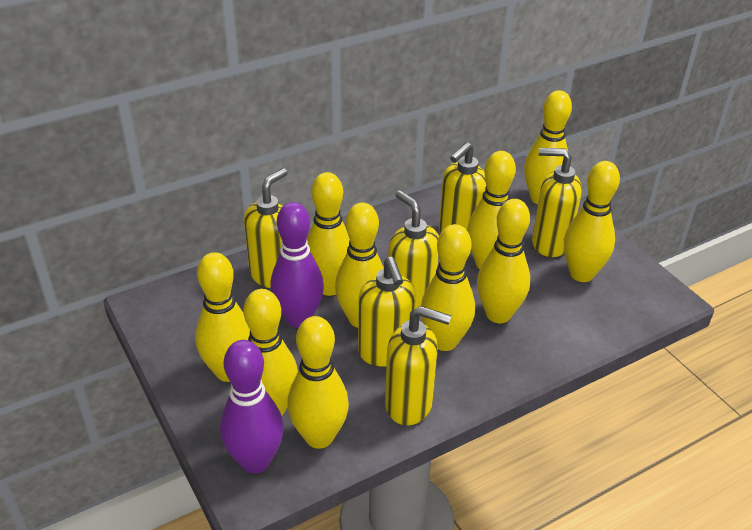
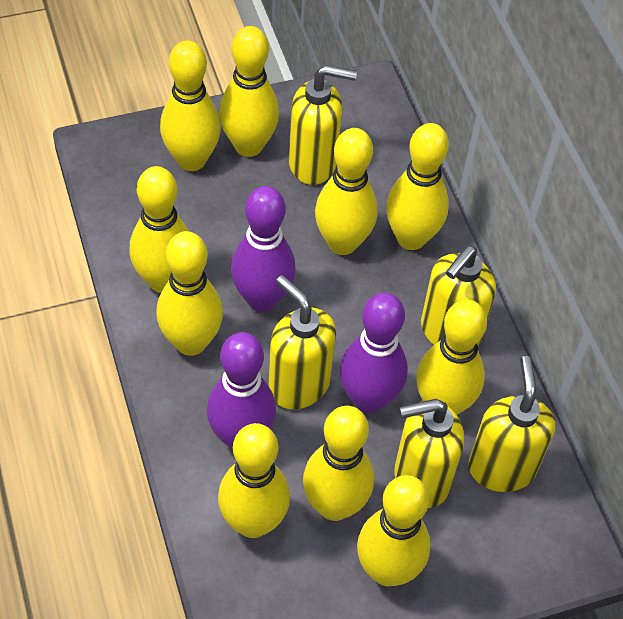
purple bowling pin: [220,340,284,473] [270,202,324,328] = 2 -> [207,332,276,450] [231,186,296,312] [340,292,408,413] = 3
yellow soap dispenser: [244,168,287,288] [358,257,416,367] [385,306,451,426] [388,190,439,309] [439,142,487,233] [532,148,582,257] = 6 -> [268,275,336,409] [289,65,357,185] [394,399,464,508] [421,246,496,346] [468,356,555,492] = 5

